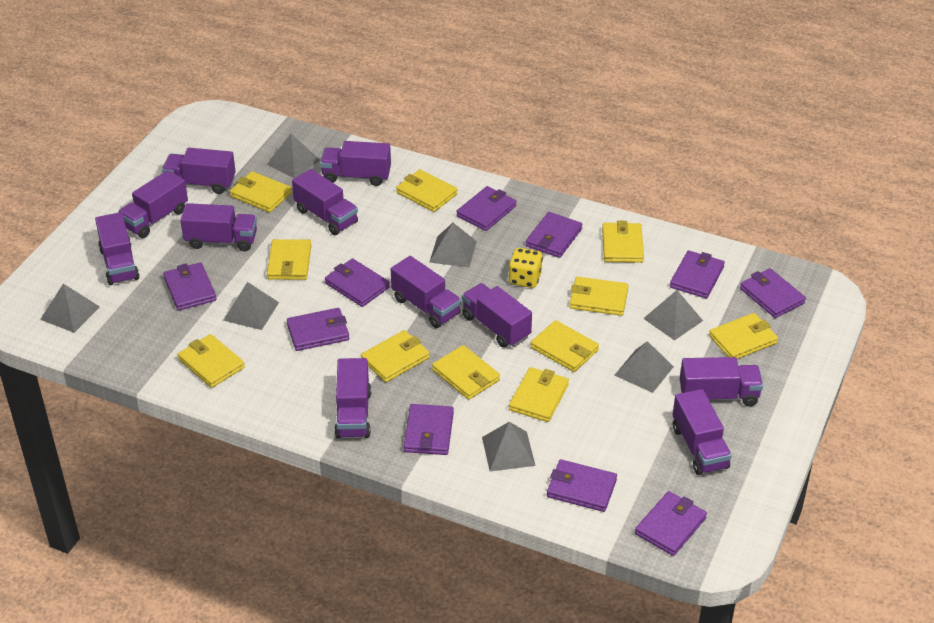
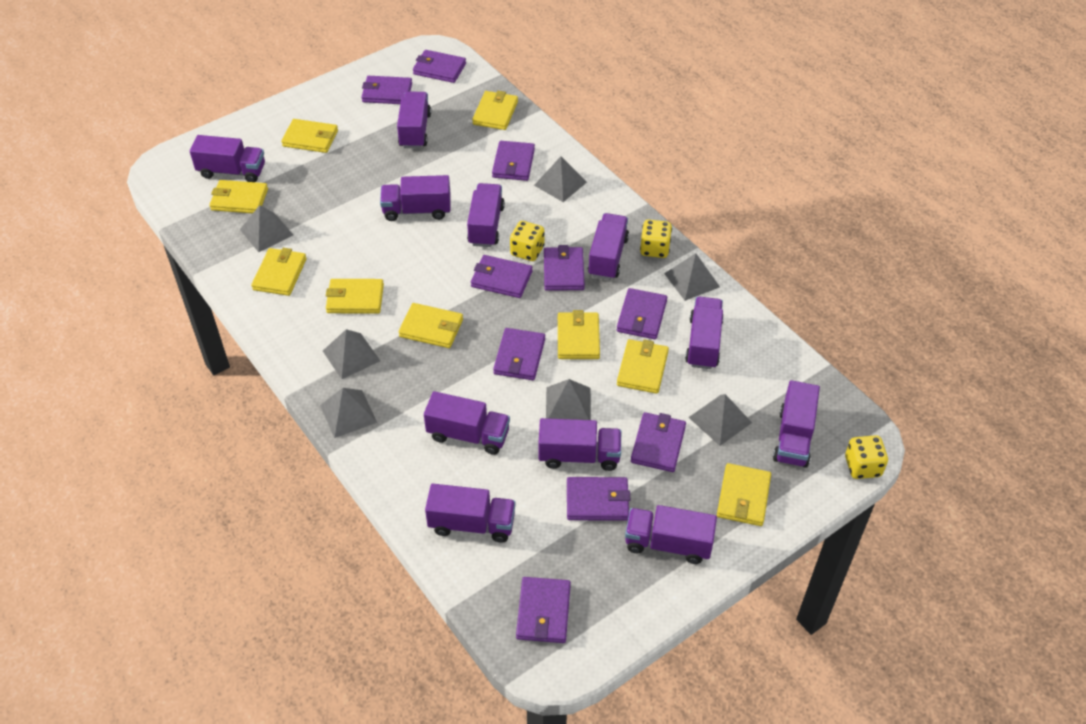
yellow dice: [508,248,543,288] = 1 -> [510,221,545,261] [640,220,672,258] [845,435,888,479] = 3
yellow wallet: [178,334,245,388] [230,171,292,212] [267,239,311,280] [361,330,430,382] [396,169,458,212] [432,345,500,400] [509,367,569,422] [530,320,599,372] [569,277,629,316] [602,221,644,263] [709,313,778,359] = 11 -> [209,180,268,213] [251,248,307,296] [281,119,338,153] [326,279,384,314] [398,303,463,348] [472,91,518,130] [558,310,600,359] [617,339,669,394] [717,463,771,526] = 9

